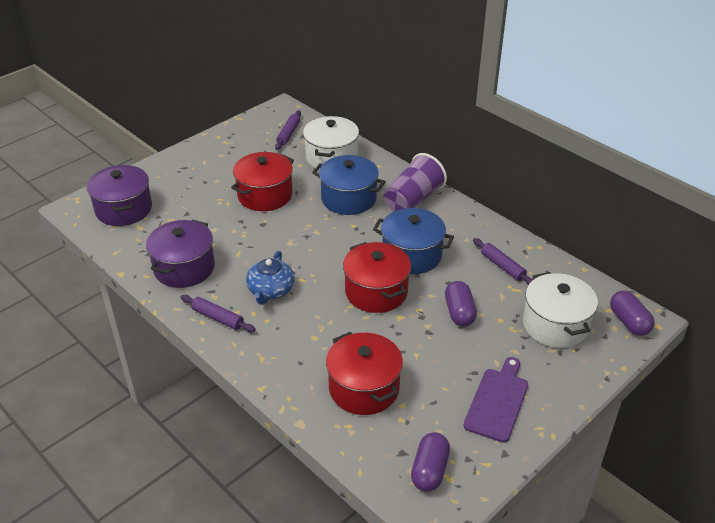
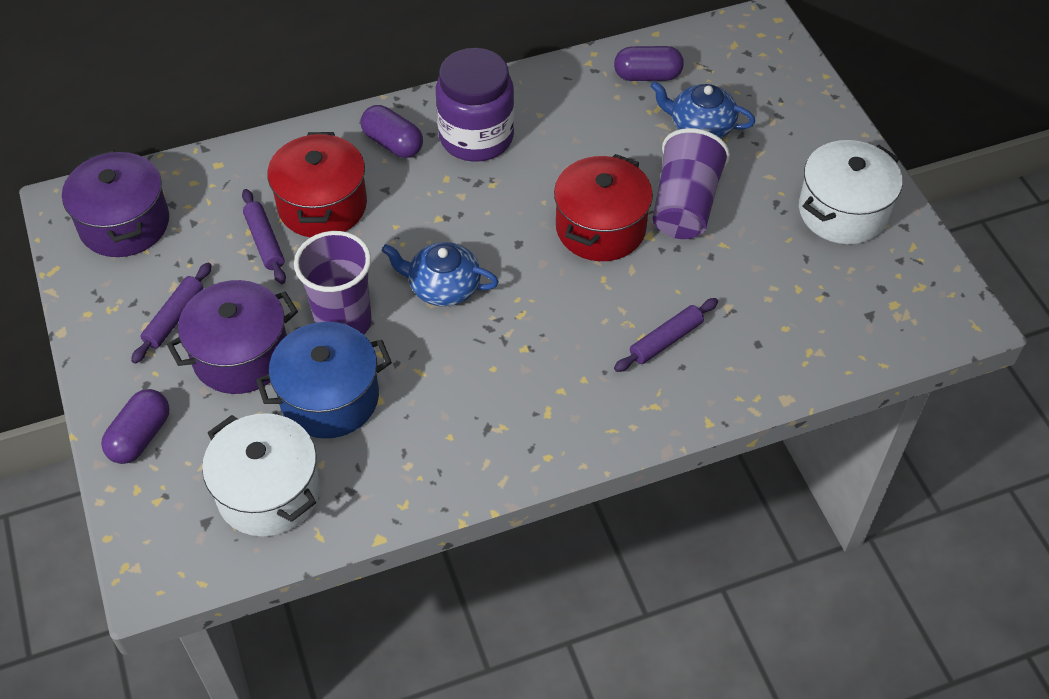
blue pot: [312,155,386,215] [373,208,454,274] = 2 -> [256,322,392,439] = 1
blue teapot: [246,251,295,305] = 1 -> [382,242,499,307] [650,81,755,138] = 2
purple cup: [383,153,447,212] = 1 -> [294,231,372,334] [653,128,730,239] = 2
purple cutting board: [463,357,528,442] = 1 -> none = 0
purple jar: none = 0 -> [436,48,514,162] = 1
red pot: [231,152,294,211] [326,332,403,415] [343,242,411,313] = 3 -> [267,132,367,238] [554,154,653,261] = 2

